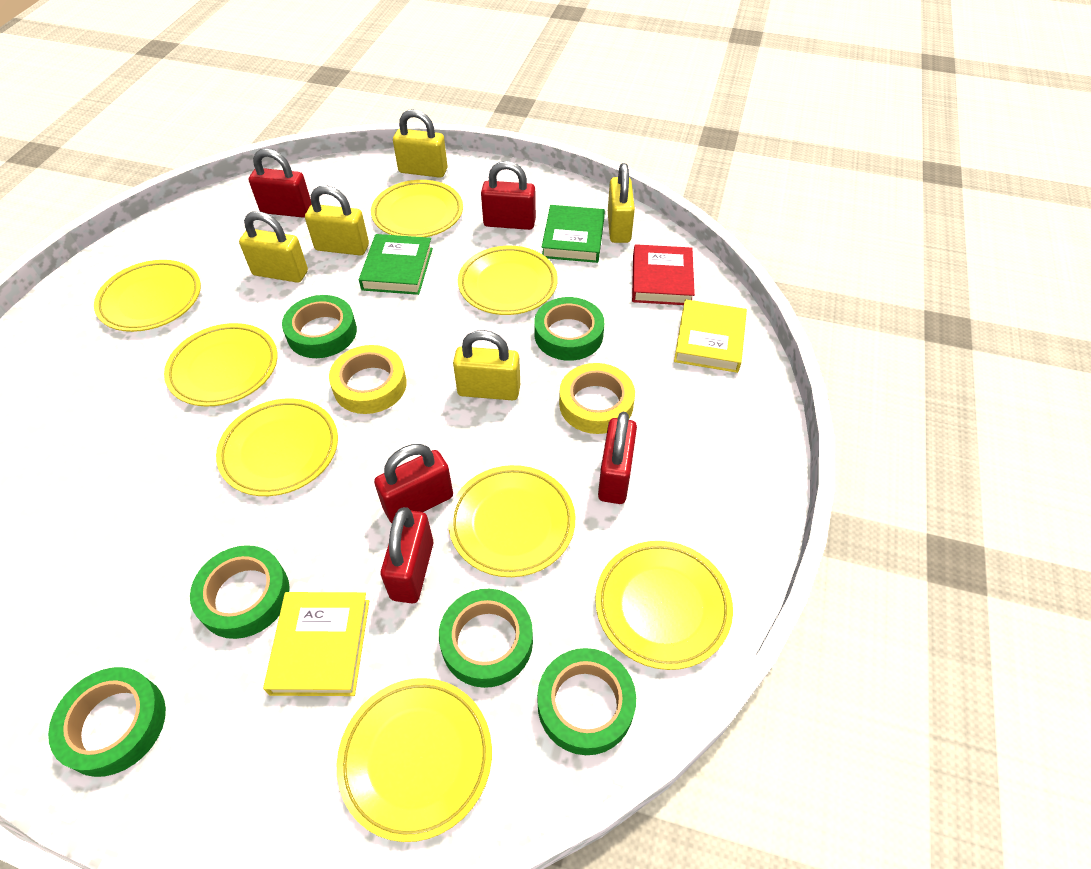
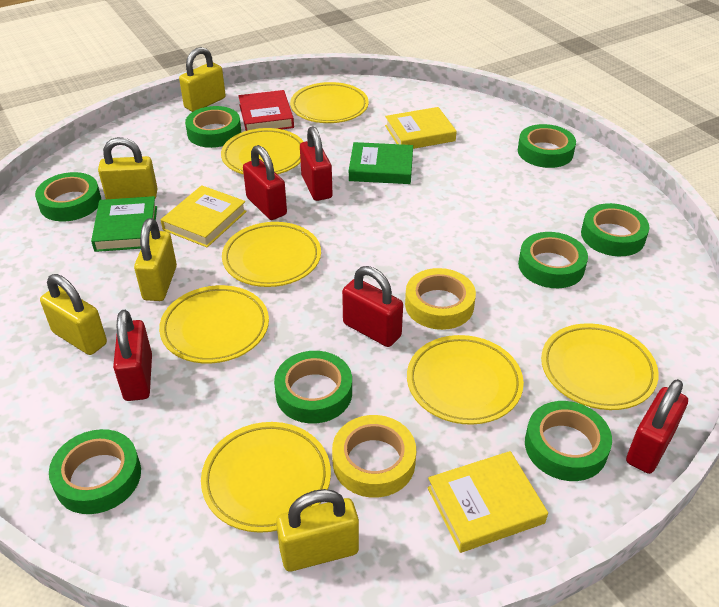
green tape: [48,667,166,777] [190,545,290,639] [282,295,357,358] [439,589,533,688] [534,297,604,361] [537,648,636,755] = 6 -> [35,172,101,221] [49,429,141,514] [185,106,241,148] [274,351,352,424] [518,124,576,168] [518,232,588,288] [525,401,612,481] [581,203,650,256] = 8
yellow book: [263,592,369,696] [674,299,747,373] = 2 -> [161,185,247,247] [385,107,457,149] [427,451,548,553] = 3
yellow plate: [94,260,201,332] [164,323,277,407] [216,399,338,496] [337,678,492,842] [371,180,463,237] [448,465,575,577] [458,246,558,315] [595,541,733,670] = 8 -> [159,285,269,363] [201,422,331,533] [221,128,304,174] [222,222,321,287] [290,82,369,123] [407,335,524,425] [541,323,659,410] = 7

